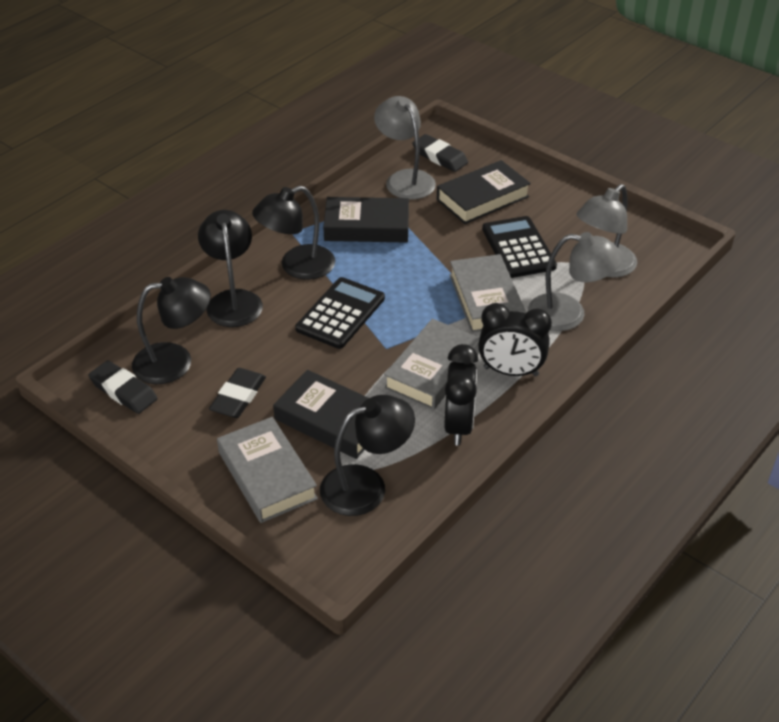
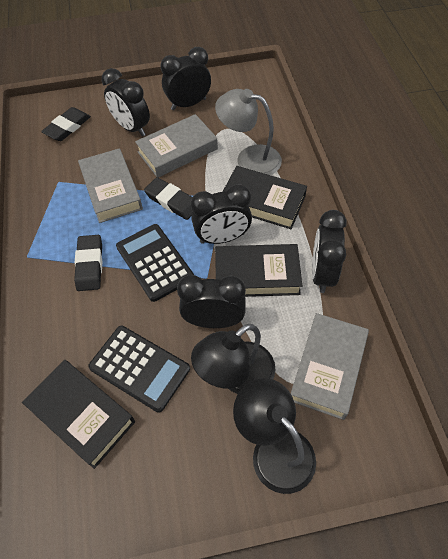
black clock: [444,344,478,446] [478,303,552,376] = 2 -> [102,68,150,137] [161,47,211,110] [177,275,246,328] [191,184,252,244] [312,210,347,293] = 5
black lamp: [132,277,211,384] [198,210,263,327] [252,186,335,280] [320,395,415,516] = 4 -> [191,324,275,394] [233,378,316,494] = 2
grey lamp: [374,96,436,200] [528,232,623,331] [576,184,637,277] = 3 -> [215,89,282,175] = 1

